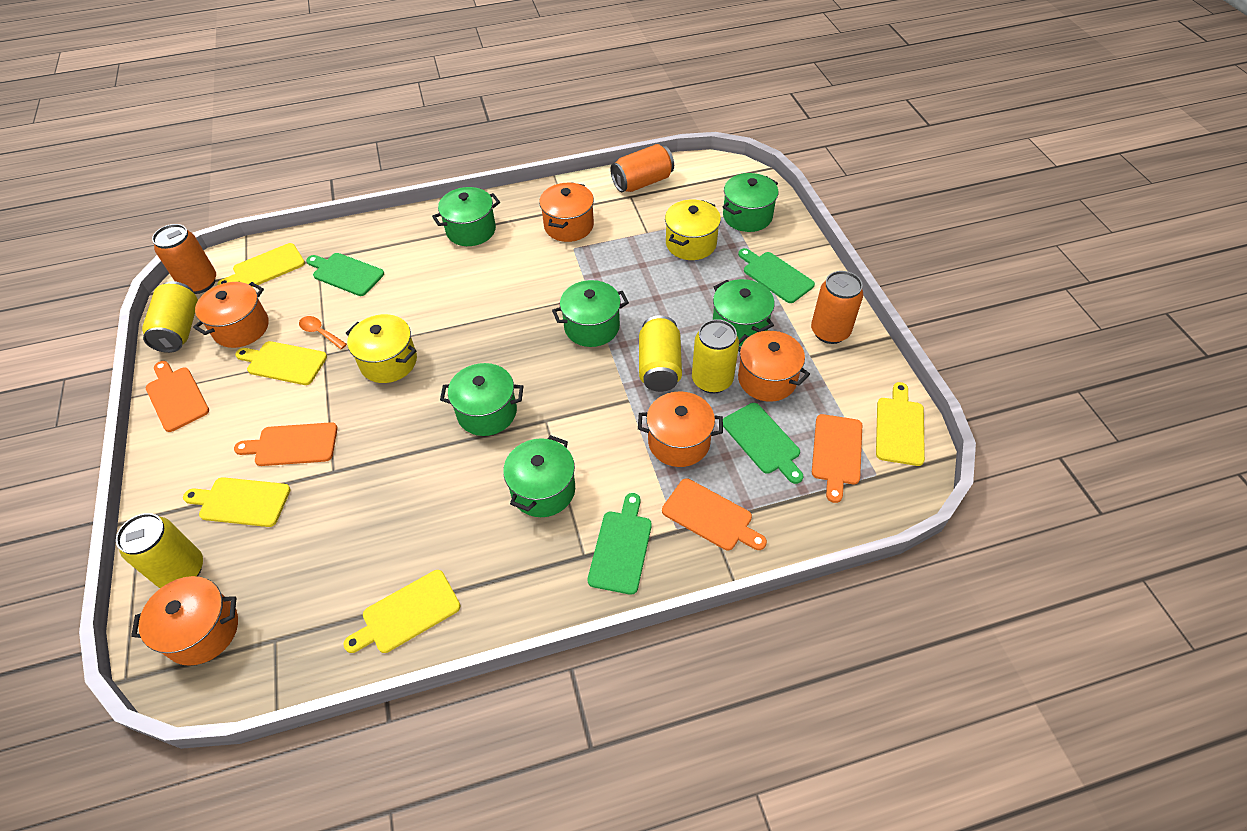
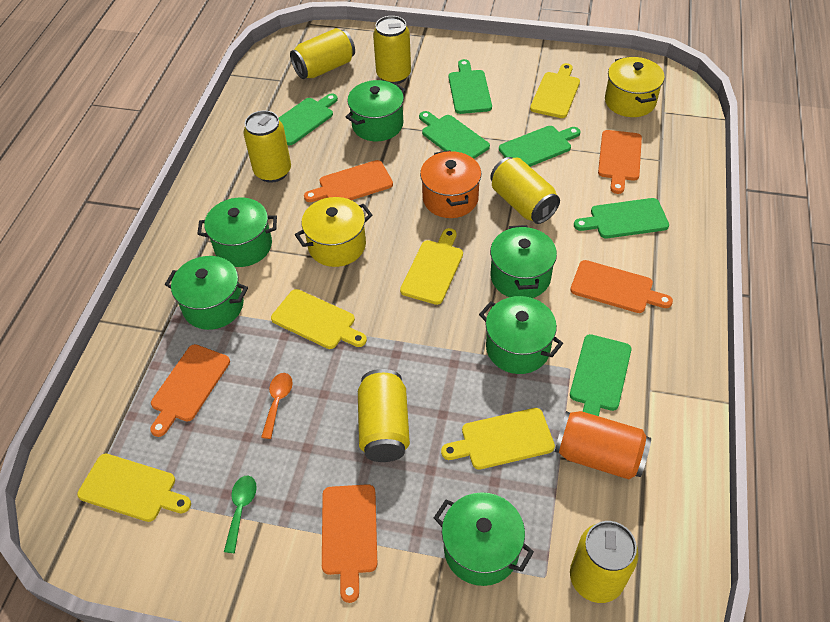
green cutting board: [306,253,384,296] [587,493,652,595] [723,403,804,484] [738,248,815,303] = 4 -> [279,93,338,145] [419,111,490,159] [449,59,492,114] [499,126,580,167] [570,334,631,416] [574,198,669,238] = 6
green spoon: none = 0 -> [224,476,257,553] = 1
orange can: [152,224,216,294] [610,144,674,192] [811,271,863,344] = 3 -> [555,411,651,479] = 1
orange cutting board: [146,361,209,432] [234,422,337,466] [662,478,767,550] [812,414,862,503] = 4 -> [150,344,230,437] [304,160,393,202] [322,484,377,603] [570,260,673,313] [598,130,642,194] = 5
orange pot: [131,576,238,666] [193,282,269,348] [539,182,594,242] [638,391,723,467] [738,331,810,402] = 5 -> [420,150,481,218] = 1
yellow can: [116,513,203,588] [142,281,198,353] [639,315,682,392] [692,319,739,394] = 4 -> [243,110,291,183] [290,28,355,79] [358,369,410,462] [373,16,411,84] [490,157,560,224] [570,521,639,603] = 6

